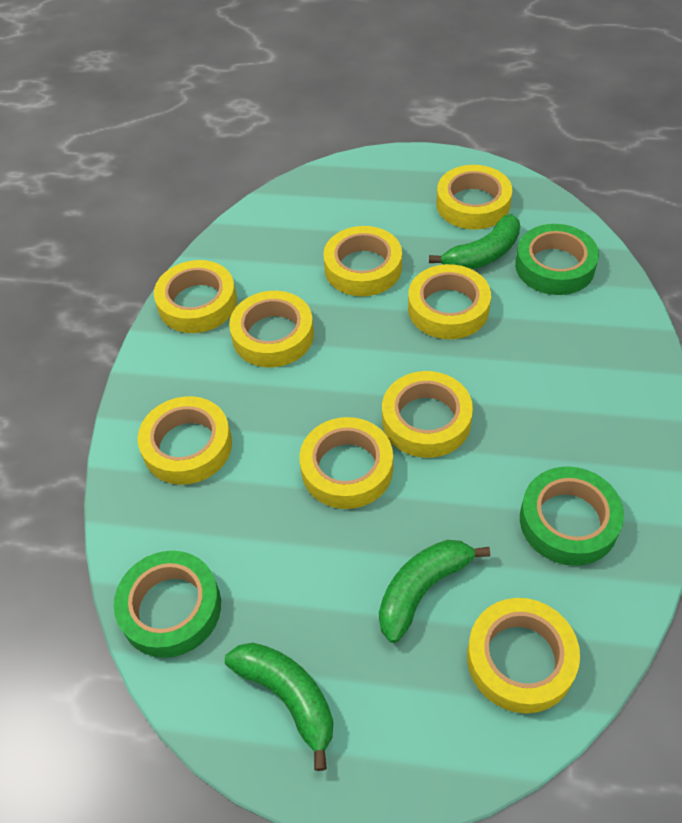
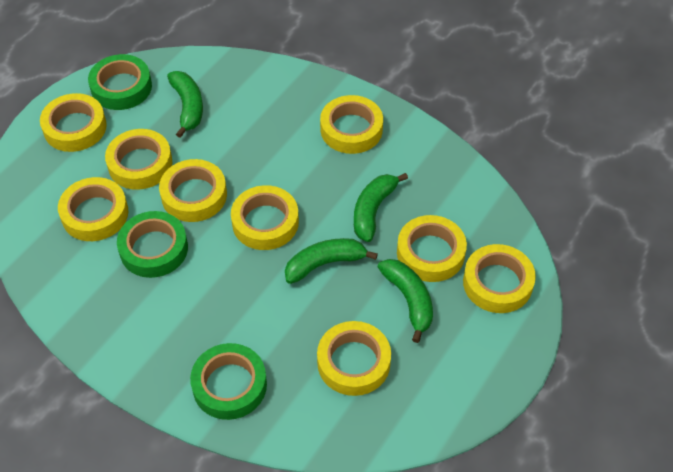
green banana: [225,643,333,771] [379,540,490,643] [429,214,520,269] = 3 -> [167,71,203,138] [285,238,378,284] [354,173,408,242] [378,259,433,343] = 4

